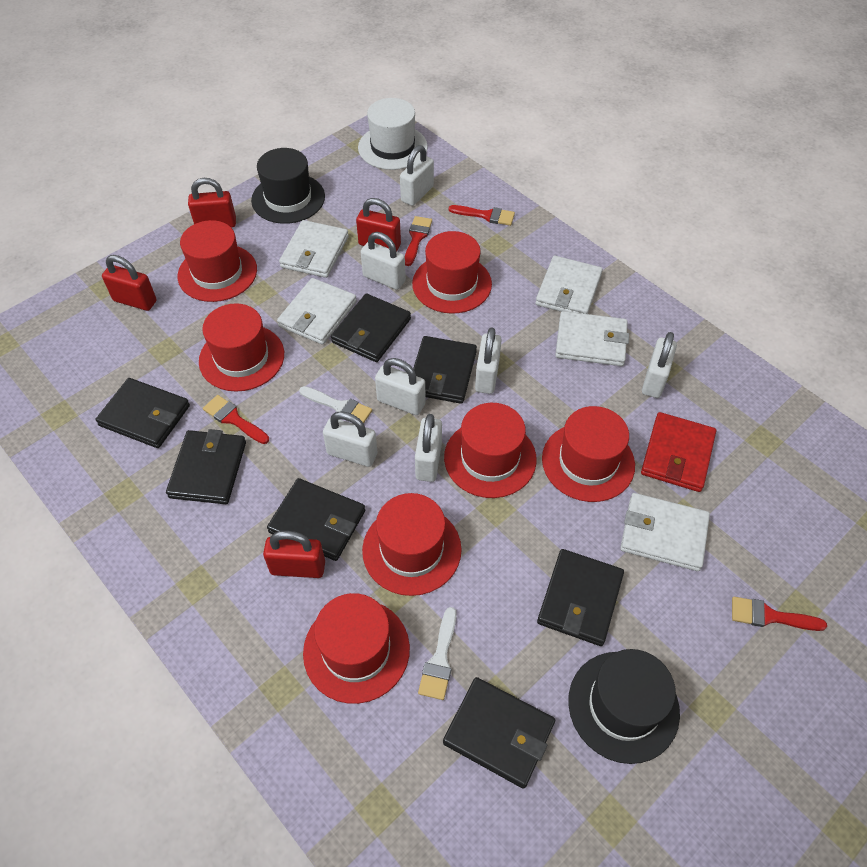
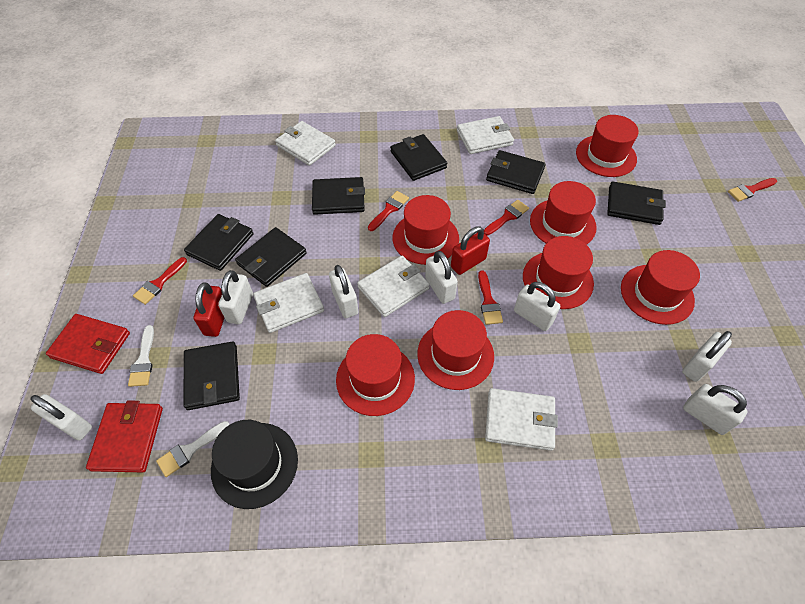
black hat: [251,148,325,224] [568,649,680,764] = 2 -> [211,420,298,509] = 1
red brush: [203,395,269,444] [405,216,432,266] [449,205,515,226] [732,597,827,631] = 4 -> [133,257,187,305] [368,191,409,231] [478,270,503,325] [484,200,529,236] [728,178,777,202] = 5
red padlock: [102,255,157,311] [188,178,236,228] [263,531,325,578] [356,198,401,251] = 4 -> [193,282,224,337] [451,227,490,275] = 2
red wallet: [641,412,716,492] = 1 -> [46,314,130,374] [86,401,163,472] = 2
white hat: [358,98,428,170] = 1 -> none = 0

